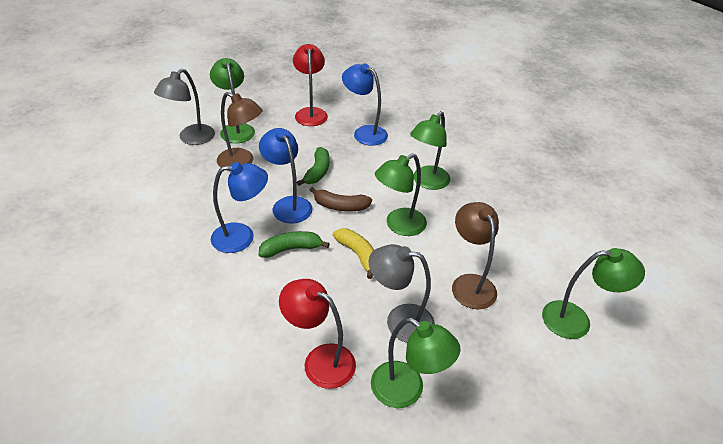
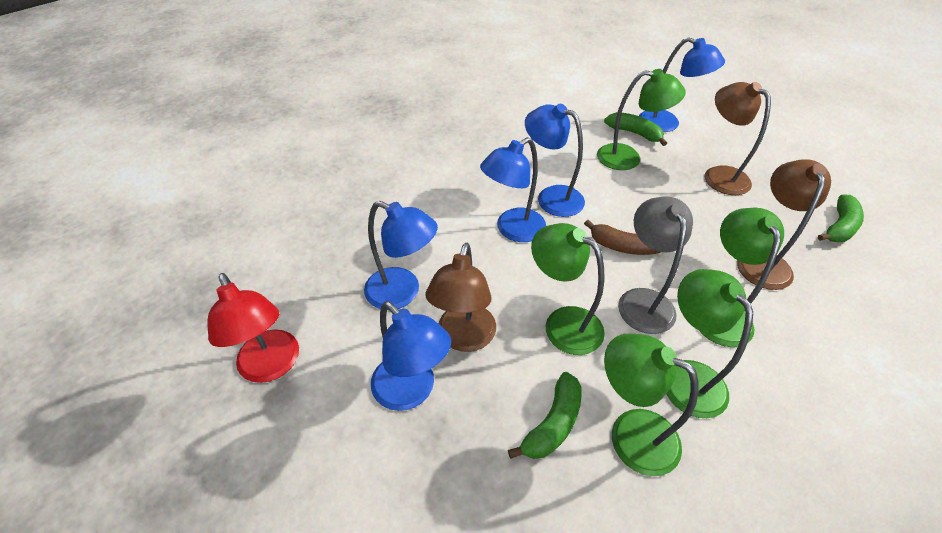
blue lamp: [211,162,268,253] [259,128,313,224] [342,63,388,146] = 3 -> [364,201,438,310] [371,301,451,411] [480,137,546,242] [525,104,585,217] [639,37,725,132] = 5
brown lamp: [217,92,262,171] [452,202,499,309] = 2 -> [425,243,496,352] [705,82,771,195] [737,159,831,290] = 3
green banana: [259,231,330,258] [297,147,329,186] = 2 -> [508,372,582,459] [604,112,667,146] [818,194,864,242] = 3
grey lamp: [154,69,215,145] [368,244,435,343] = 2 -> [618,196,693,334] = 1
red lamp: [279,279,356,389] [293,44,328,126] = 2 -> [207,273,299,383] = 1
yellow banana: [333,229,374,279] = 1 -> none = 0

